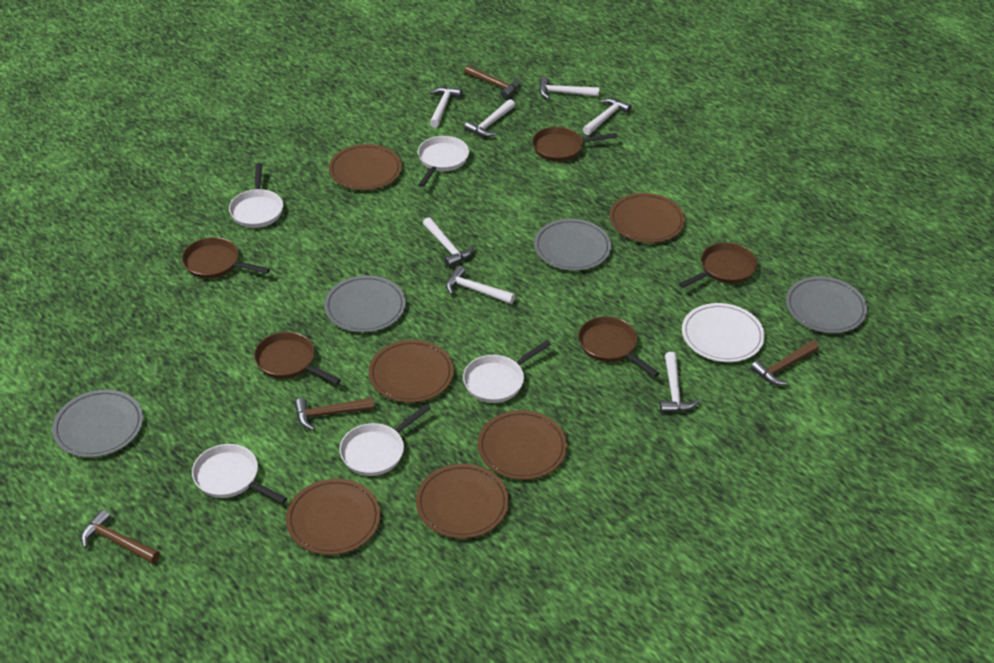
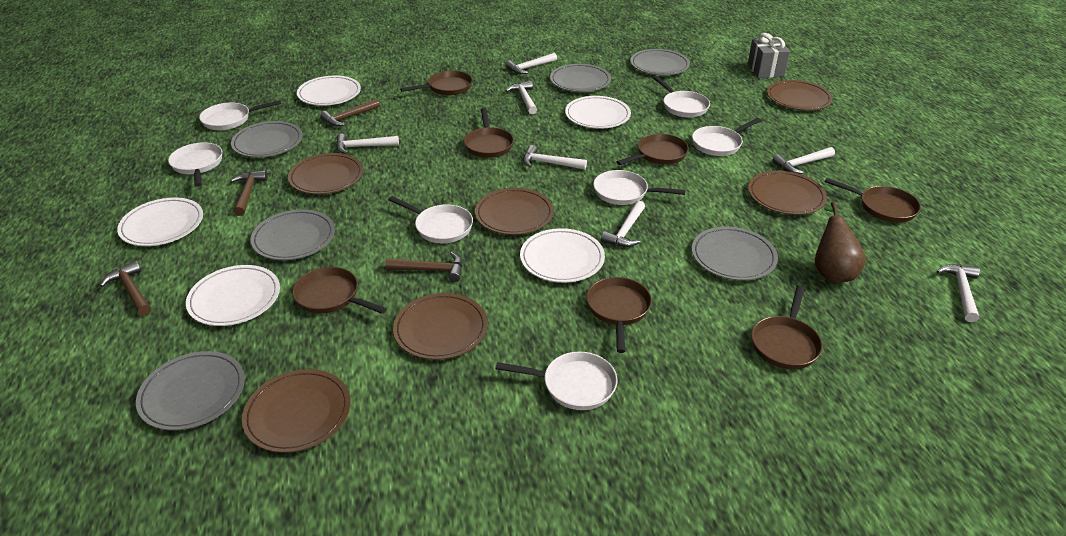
brown pan: [182,237,270,279] [254,332,341,384] [532,127,617,162] [578,316,660,377] [679,242,757,288] = 5 -> [292,267,387,314] [400,71,472,96] [464,108,514,158] [586,277,652,353] [617,134,689,165] [751,286,823,369] [825,178,921,223] = 7
brown pear: none = 0 -> [815,202,866,282] = 1
grey gift: none = 0 -> [748,33,790,78] = 1
grey plate: [52,390,143,457] [324,275,406,333] [534,219,611,271] [786,276,868,333] = 4 -> [136,351,245,431] [231,121,303,157] [251,209,335,260] [550,64,611,92] [630,49,690,75] [692,227,778,281] = 6
white pan: [192,444,287,504] [229,163,283,228] [339,404,431,476] [418,136,469,187] [463,340,551,403] = 5 -> [168,142,222,187] [199,100,281,130] [388,196,473,243] [496,352,617,410] [593,170,686,205] [654,76,710,118] [692,118,761,156] = 7
white plate: [682,303,765,362] = 1 -> [117,197,203,246] [186,265,280,326] [297,75,361,106] [520,228,605,283] [565,96,631,129] = 5

